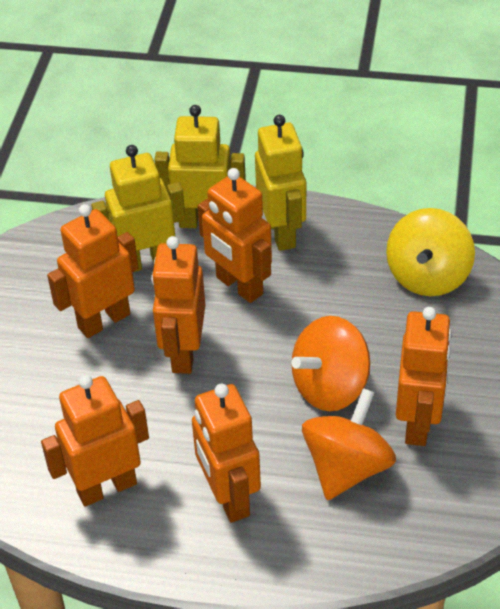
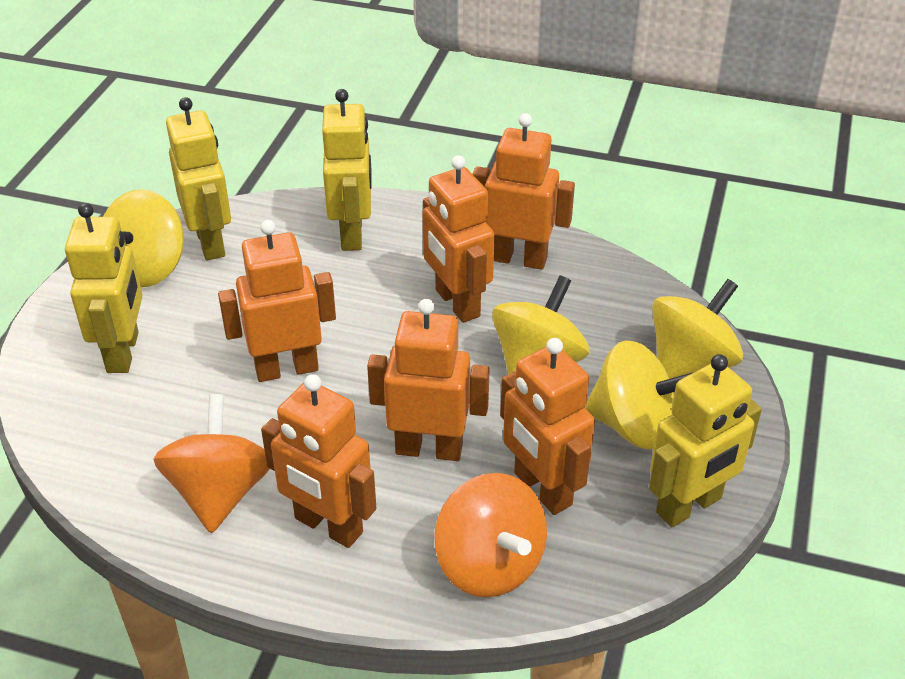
yellow robot: [91,145,186,272] [155,105,246,228] [255,115,306,251] = 3 -> [65,203,143,373] [166,97,231,260] [322,89,372,251] [649,354,762,527] = 4
yellow spinning top: [386,208,475,296] = 1 -> [103,189,184,287] [492,275,589,374] [584,340,692,449] [652,279,743,379] = 4

